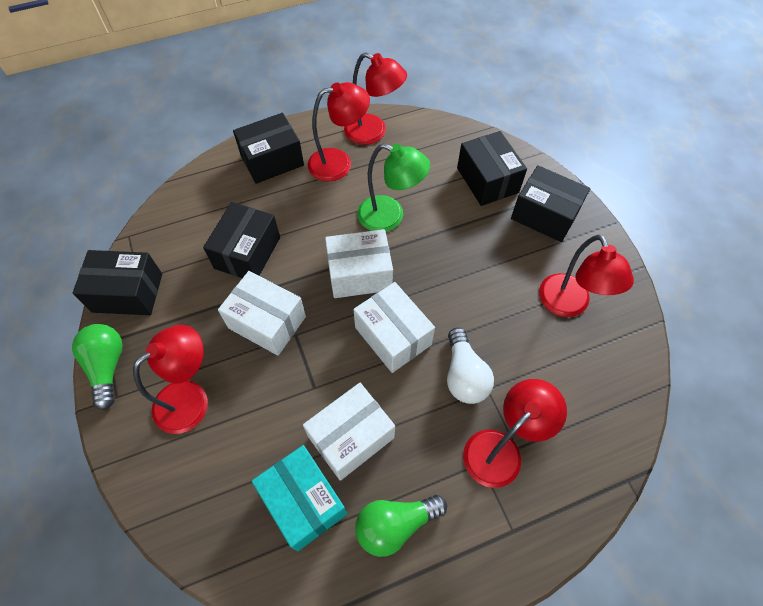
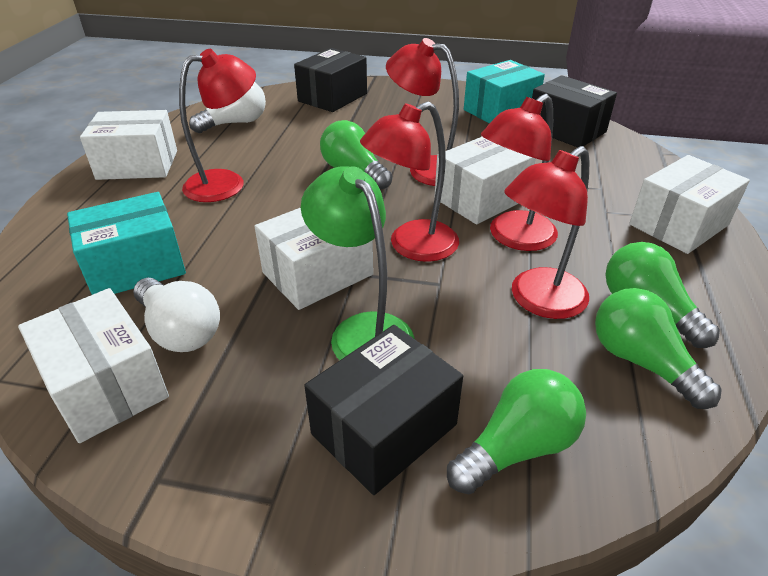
black box: [73,250,162,315] [203,202,280,278] [233,113,304,184] [457,131,527,206] [511,165,590,242] = 5 -> [294,48,367,112] [304,325,463,495] [532,75,617,147] = 3
green light bulb: [72,324,123,410] [355,495,447,557] = 2 -> [320,120,393,190] [447,369,586,494] [595,288,722,409] [606,242,720,348] = 4
turquoise box: [252,445,347,551] = 1 -> [67,192,186,295] [464,60,545,124] = 2
white box: [218,271,306,356] [303,383,395,481] [325,229,393,298] [353,282,435,373] = 4 -> [18,288,169,443] [80,110,177,180] [255,207,373,310] [434,137,536,225] [629,155,750,254] = 5
white light bulb: [447,327,494,404] = 1 -> [133,278,220,352] [189,82,266,133] = 2

